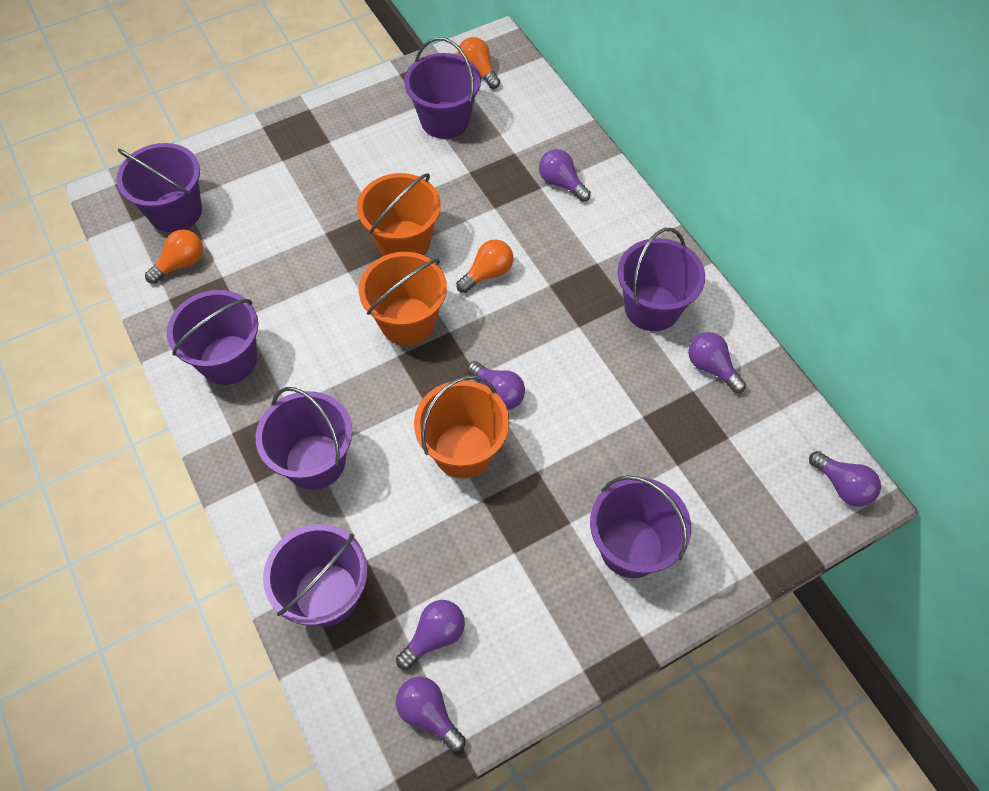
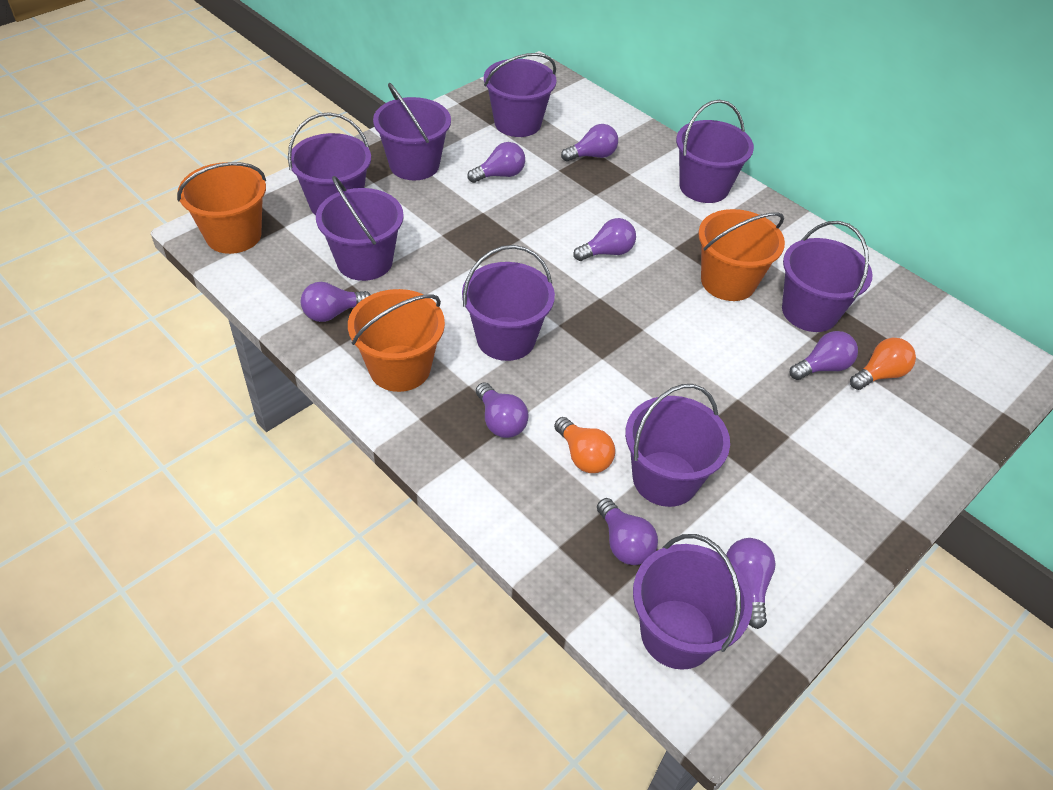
orange light bulb: [145,229,203,284] [456,239,513,293] [458,37,500,89] = 3 -> [554,417,615,473] [850,338,916,390] = 2
purple bucket: [116,143,202,233] [167,290,258,385] [256,387,352,490] [263,524,368,627] [404,37,481,139] [590,475,691,578] [617,228,705,331] = 7 -> [288,112,371,215] [316,176,404,281] [373,83,451,180] [462,245,555,361] [484,53,557,137] [625,384,730,507] [633,534,753,670] [676,100,754,203] [782,221,873,332] = 9
purple light bulb: [396,600,465,670] [396,677,465,752] [467,361,525,410] [539,149,591,202] [688,332,746,393] [809,451,881,507] = 6 -> [301,282,371,322] [467,142,525,183] [476,382,529,438] [561,124,618,161] [573,218,636,261] [597,498,658,565] [726,538,776,629] [790,331,858,380] = 8

